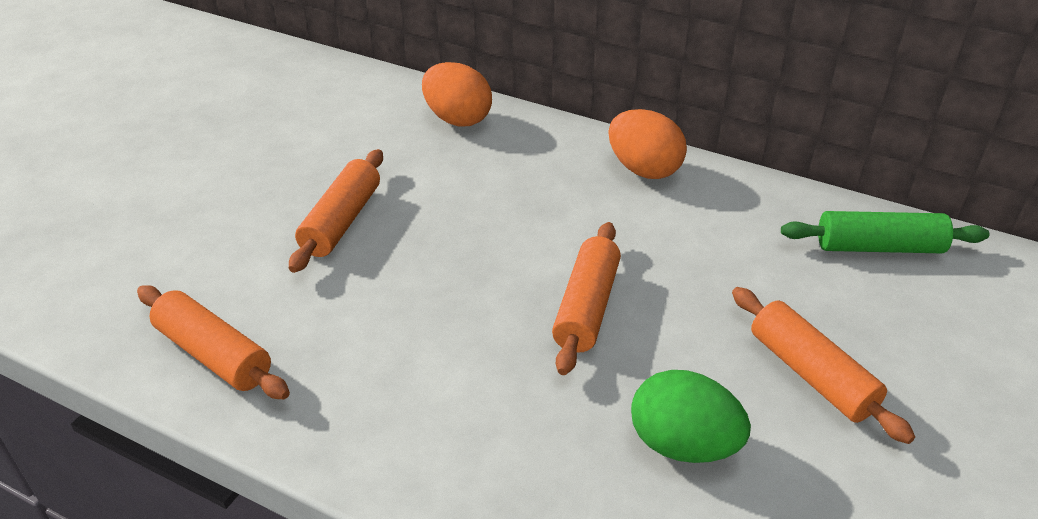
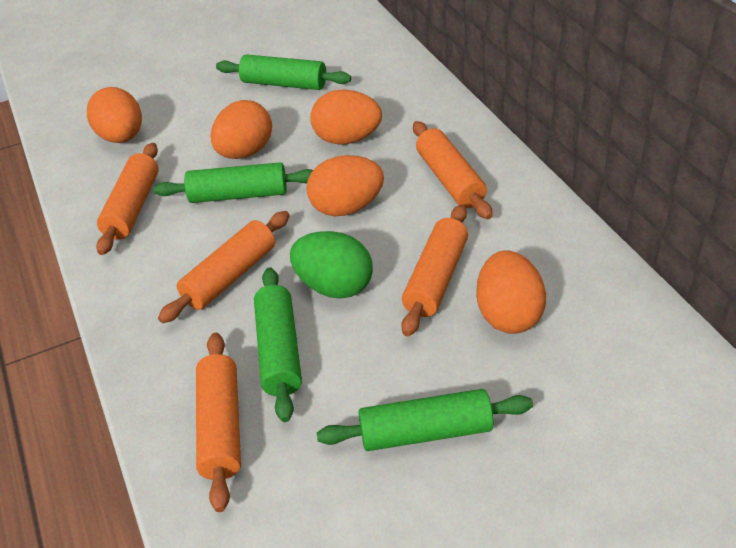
green rolling pin: [781,211,990,253] = 1 -> [153,162,313,203] [216,54,351,90] [254,267,302,422] [317,389,533,451] = 4
orange egg: [422,62,492,127] [608,109,687,179] = 2 -> [87,87,142,143] [210,100,272,159] [306,155,384,216] [310,89,382,145] [476,250,546,334] = 5
orange rolling pin: [137,285,290,399] [289,149,383,273] [552,222,621,375] [732,287,915,444] = 4 -> [96,143,159,255] [158,211,290,323] [196,333,241,512] [401,205,468,336] [413,121,492,219] = 5

